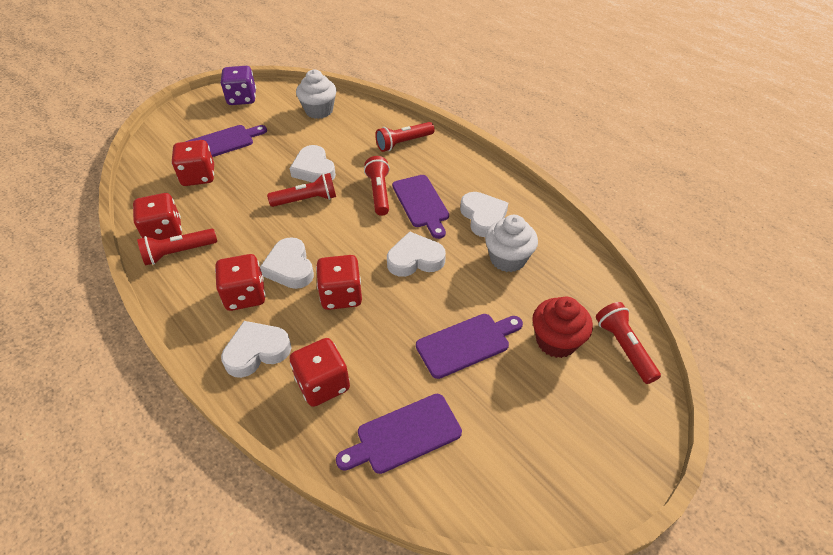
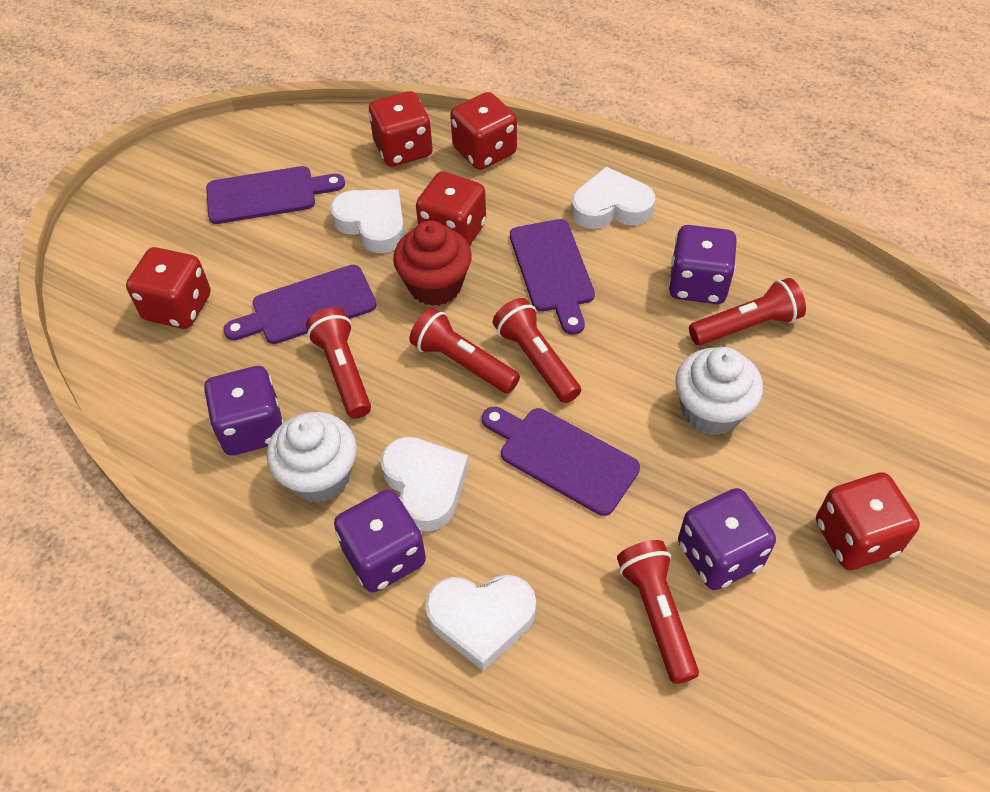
purple dice: [220,66,256,105] = 1 -> [204,366,284,455] [334,490,426,593] [669,225,737,304] [678,488,776,590] = 4
white heart: [221,321,292,378] [260,237,314,289] [290,145,336,183] [387,231,446,277] [460,192,508,237] = 5 -> [330,189,405,253] [380,437,469,531] [425,575,536,671] [571,167,655,229] = 4

